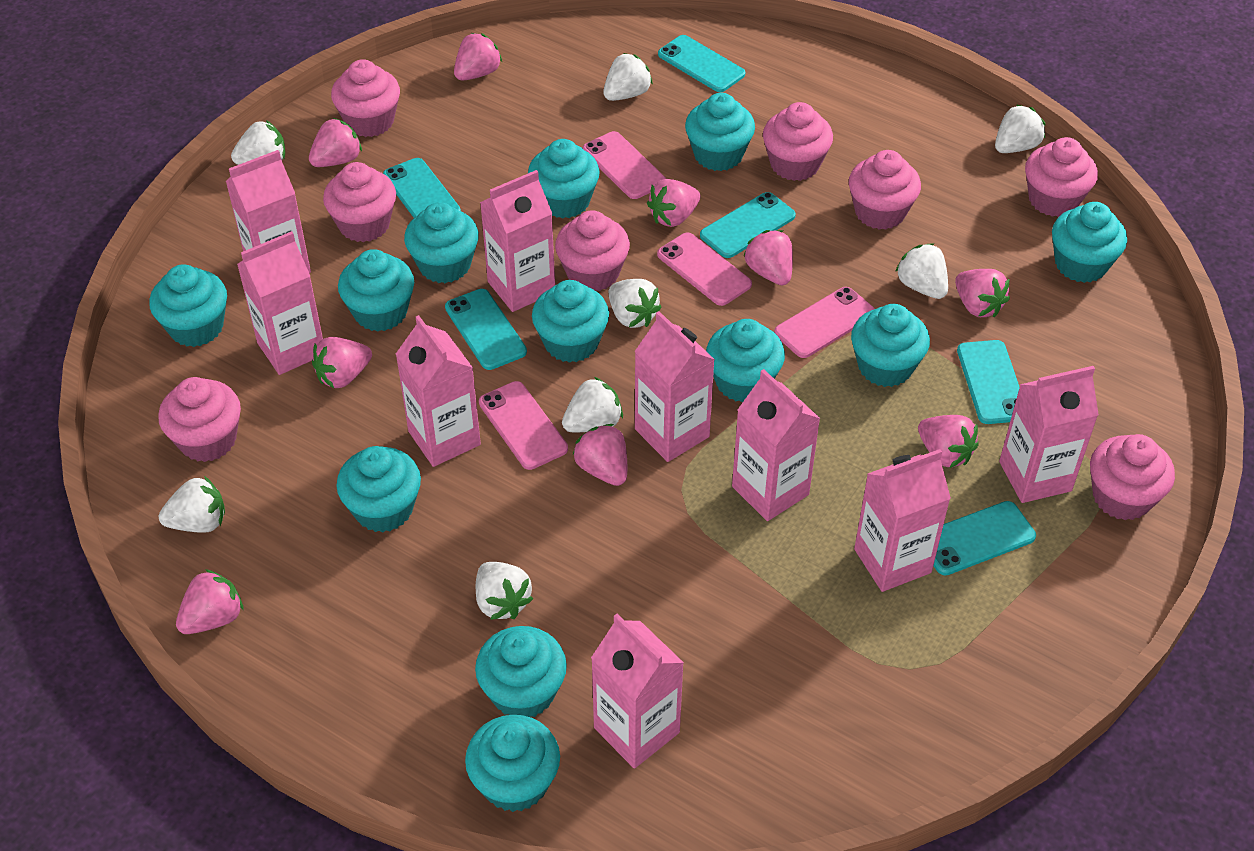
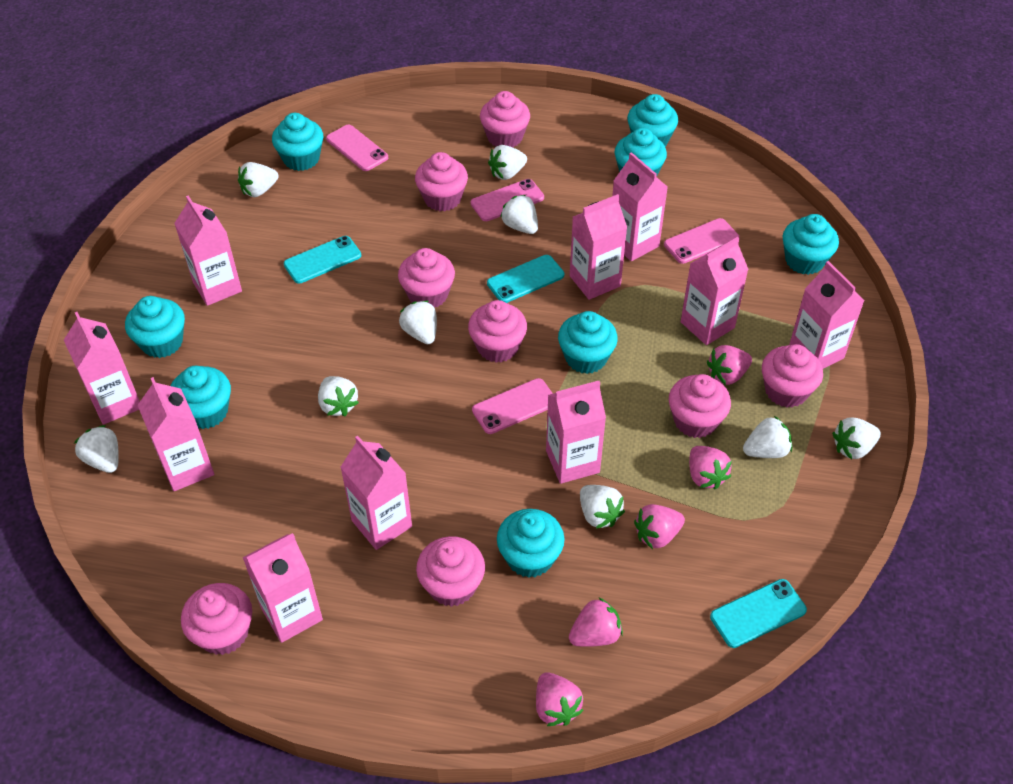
pink carton: [226,150,311,273] [237,231,323,375] [396,315,481,467] [480,170,555,312] [591,614,684,768] [635,311,715,462] [732,369,821,521] [854,449,951,592] [999,366,1099,503] = 9 -> [64,312,140,425] [137,377,214,491] [174,196,242,306] [243,533,323,643] [340,436,412,550] [546,381,606,484] [570,194,627,300] [612,152,668,261] [681,237,749,345] [789,261,865,369] = 10
pink strawberry: [176,569,244,634] [309,118,362,167] [312,337,372,388] [454,33,502,80] [573,424,627,486] [647,179,701,227] [743,230,793,285] [918,415,979,468] [955,269,1010,317] = 9 -> [536,672,584,726] [569,597,623,647] [634,504,685,549] [689,446,732,490] [707,345,752,385] = 5
turquoise cupcake: [149,265,227,347] [337,446,421,533] [338,249,414,332] [404,202,479,283] [465,715,560,812] [475,626,567,717] [528,139,600,218] [532,280,609,363] [685,93,755,171] [706,319,785,402] [851,304,930,387] [1052,202,1127,283] = 12 -> [125,296,185,358] [170,366,231,429] [272,113,323,171] [497,509,565,578] [558,311,618,374] [615,128,667,177] [627,94,678,147] [782,214,839,275] = 8
turquoise phone: [383,158,461,218] [445,289,527,370] [658,35,745,92] [700,192,796,258] [933,501,1036,576] [957,340,1020,424] = 6 -> [284,236,361,284] [487,255,564,303] [710,579,807,648] = 3
white strawberry: [159,476,225,533] [231,120,285,165] [476,562,533,620] [562,377,623,432] [603,53,653,101] [609,279,662,328] [895,244,948,299] [995,104,1045,153] = 8 -> [74,425,119,473] [238,162,279,197] [318,376,359,416] [399,301,437,344] [488,145,527,180] [500,195,538,234] [580,485,625,529] [743,416,792,458] [832,417,881,459] = 9

